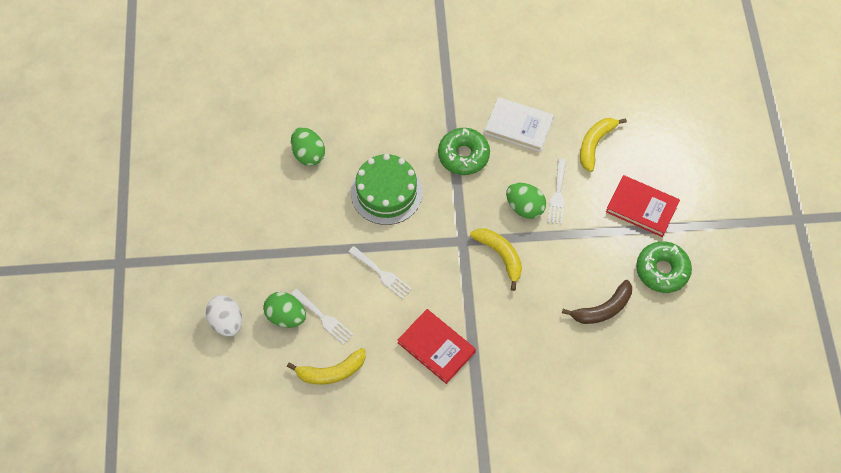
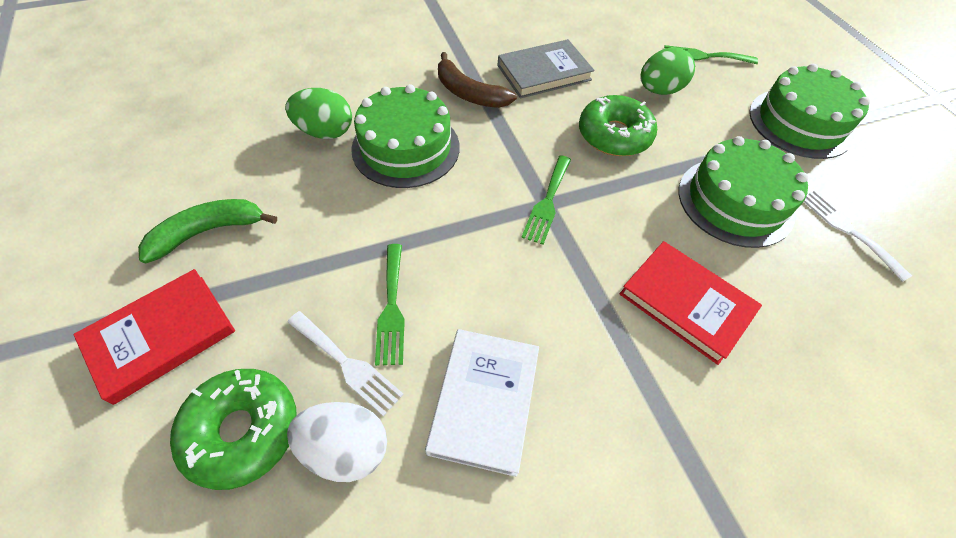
green banana: none = 0 -> [138,199,277,263] = 1
green cake: [351,154,423,225] = 1 -> [351,84,459,188] [679,136,808,248] [749,64,870,159] = 3
green egg: [263,292,306,328] [291,127,325,166] [506,183,546,219] = 3 -> [285,88,352,139] [640,47,695,95] = 2
green fork: none = 0 -> [375,244,405,366] [521,155,571,245] [664,45,758,64] = 3
grey book: none = 0 -> [498,39,595,98] = 1
white fork: [291,289,354,345] [348,246,412,299] [548,158,566,224] = 3 -> [288,311,404,416] [804,190,912,282] = 2
yellow banana: [287,348,365,385] [470,228,522,291] [580,118,627,172] = 3 -> none = 0

